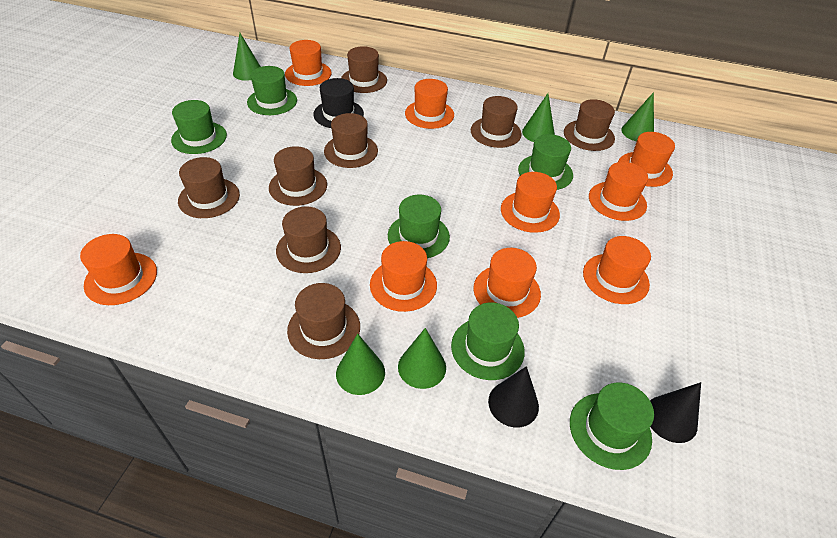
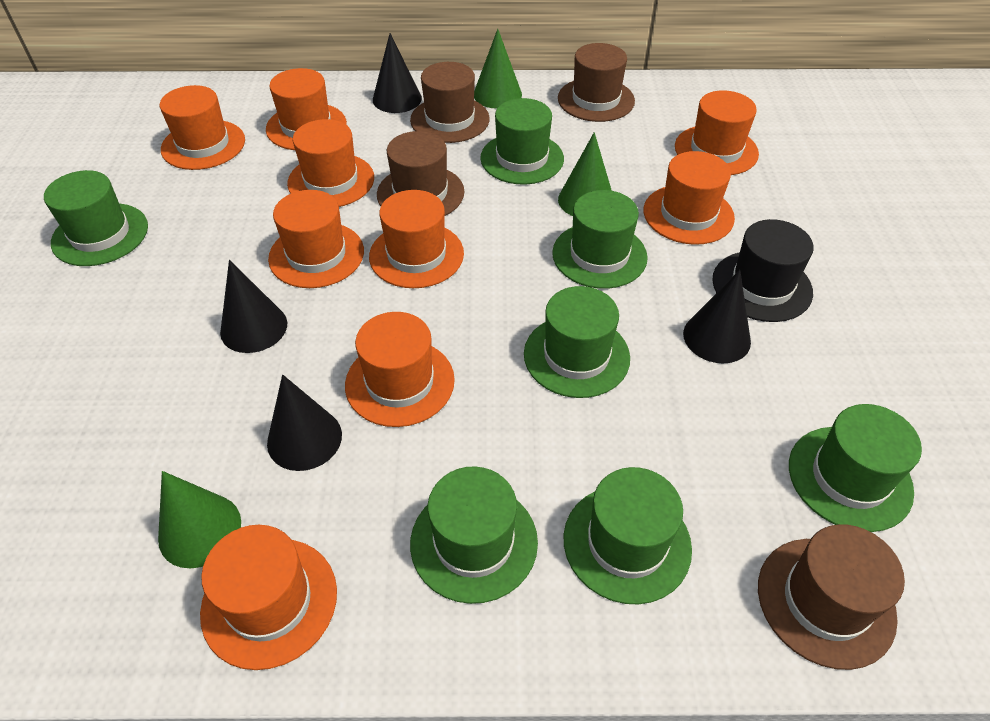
black cone: [488,366,539,428] [650,382,701,443] = 2 -> [220,260,287,353] [267,375,342,471] [373,33,422,113] [683,270,751,363] = 4
brown hat: [178,157,240,218] [269,146,327,206] [276,206,341,273] [287,283,360,359] [324,113,378,168] [341,46,387,93] [471,96,522,148] [564,99,615,151] = 8 -> [377,131,465,216] [410,62,490,143] [558,43,635,122] [758,524,905,670] = 4
green cone: [233,33,261,81] [336,333,385,395] [398,328,446,389] [522,93,555,142] [621,92,654,141] = 5 -> [158,471,241,568] [474,29,522,109] [558,132,612,216] = 3
green hat: [171,100,227,154] [247,66,297,115] [388,195,450,258] [451,303,525,380] [518,134,573,190] [570,382,654,470] = 6 -> [44,170,148,266] [410,466,538,604] [480,98,564,184] [524,286,630,398] [552,190,648,289] [564,467,692,604] [789,404,922,532] = 7

